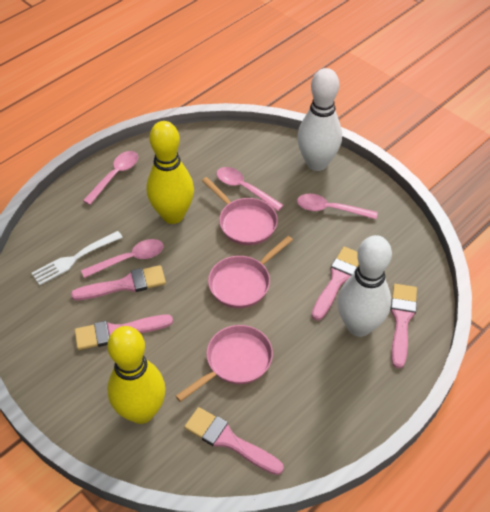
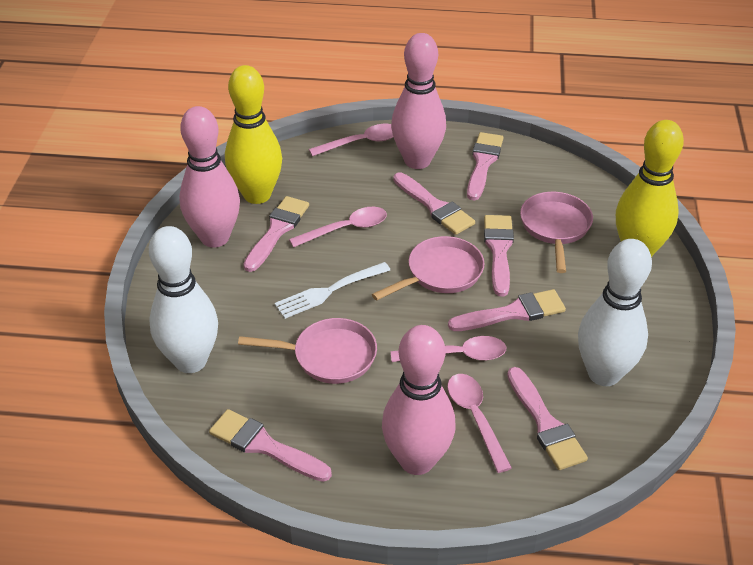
pink bowling pin: none = 0 -> [179,106,240,247] [382,325,455,475] [391,33,446,169] = 3
pink brush: [71,265,166,300] [74,315,173,350] [184,407,284,475] [311,247,359,321] [390,284,417,369] = 5 -> [209,409,332,482] [243,196,309,272] [393,172,475,235] [448,289,566,331] [467,132,504,201] [484,215,514,296] [507,367,588,470] = 7

